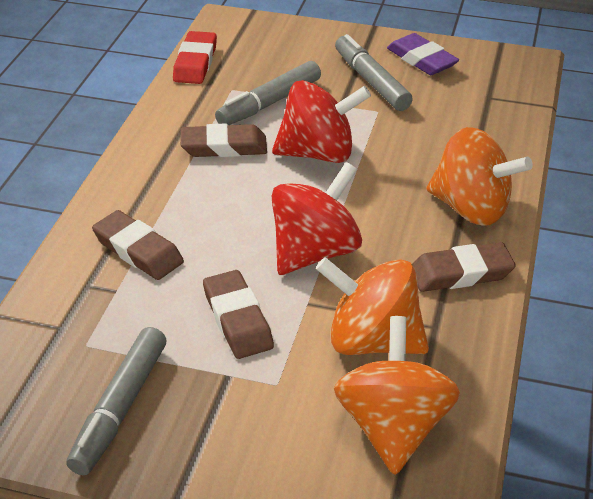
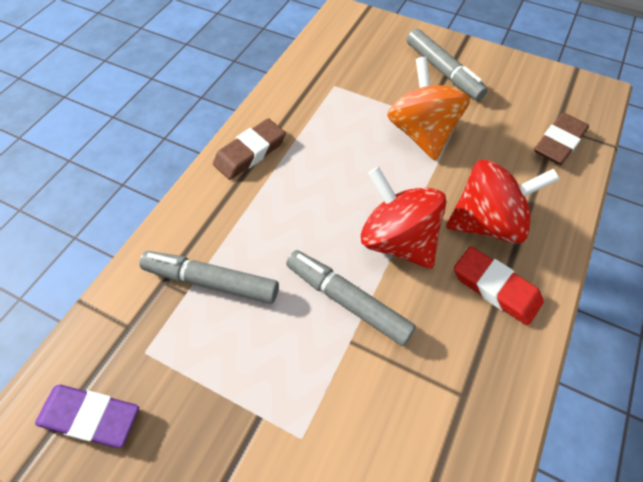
brown eraser: [92,210,184,280] [181,123,267,157] [203,270,274,359] [412,242,516,292] = 4 -> [213,118,286,180] [534,113,589,165] = 2
orange spinning top: [316,257,429,355] [334,316,460,475] [427,127,533,226] = 3 -> [387,57,470,161] = 1

